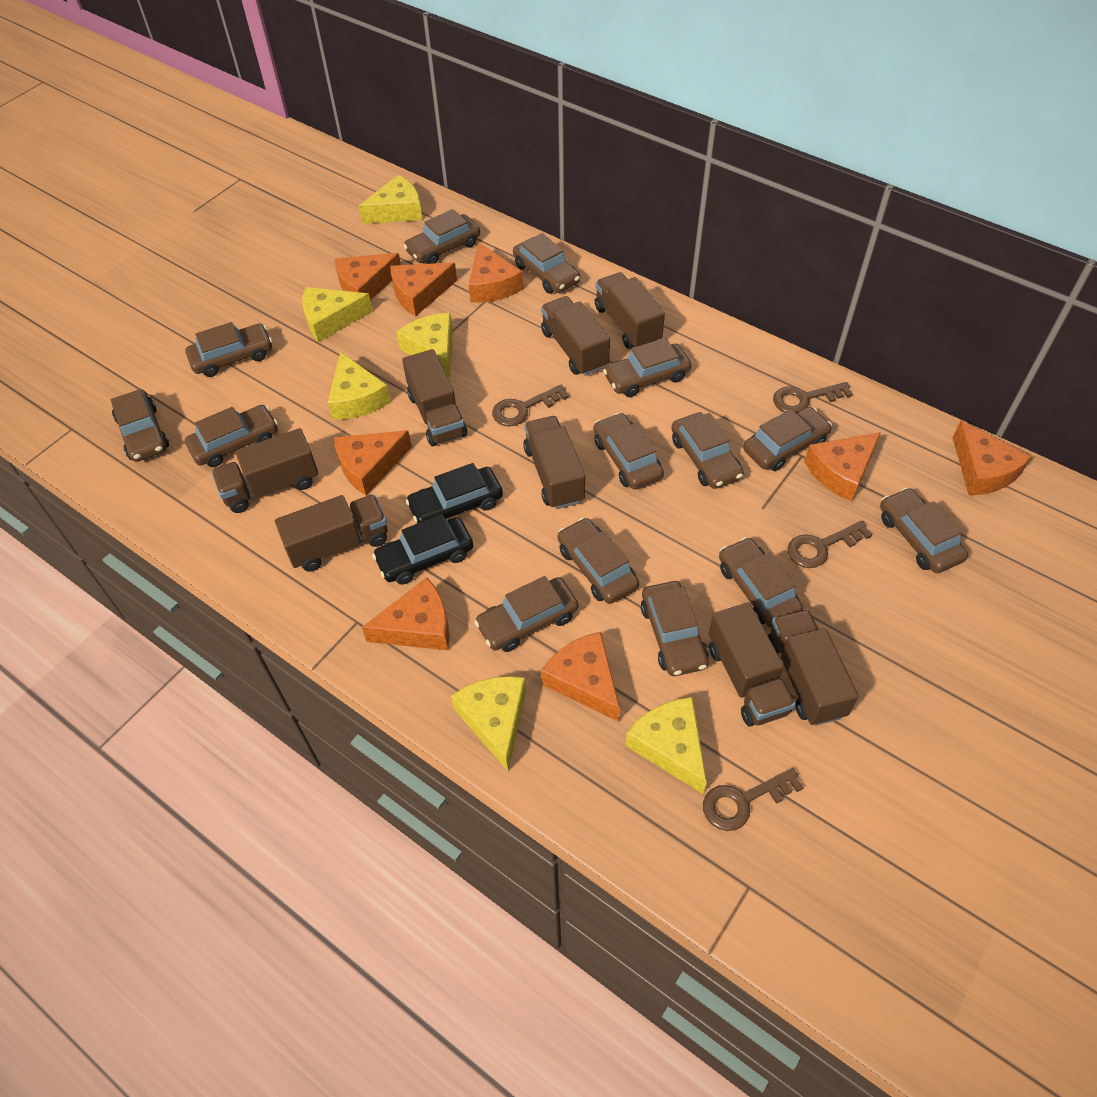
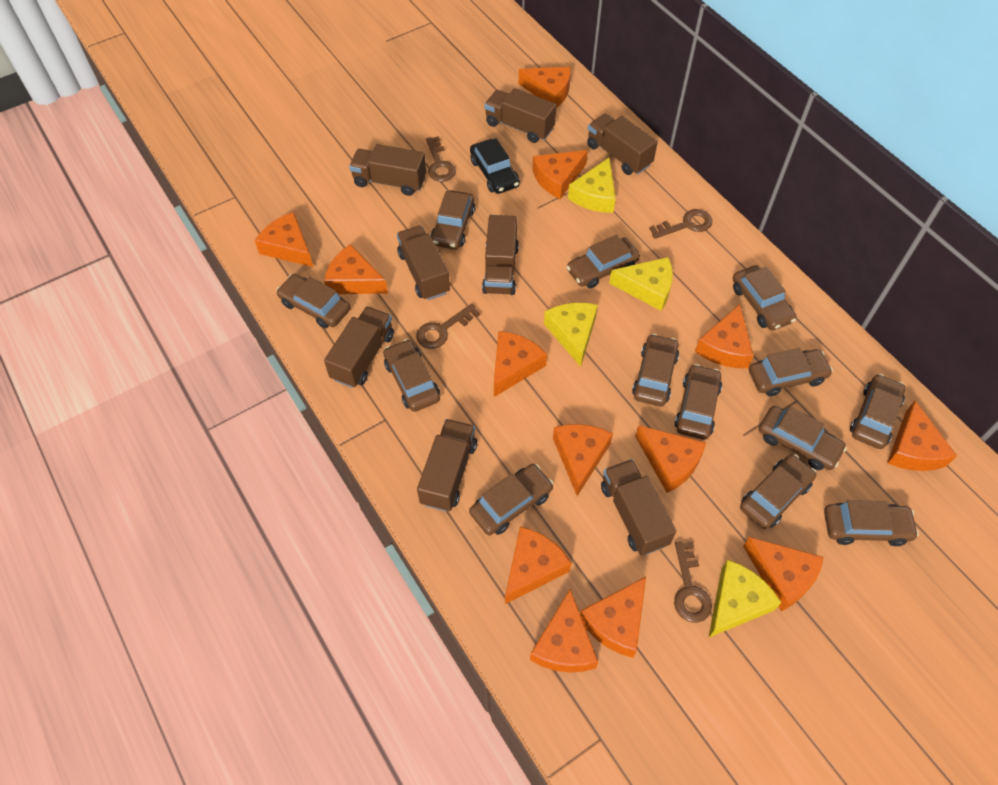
black car: [372,514,473,585] [406,463,503,524] = 2 -> [470,138,520,194] = 1
brown car: [111,389,169,462] [185,322,272,377] [185,405,278,467] [404,209,480,264] [475,576,579,652] [513,233,580,293] [558,518,639,604] [594,413,664,489] [603,338,691,397] [641,581,709,676] [671,412,744,489] [719,537,803,628] [743,407,832,471] [880,488,968,573] = 14 -> [276,274,350,329] [383,339,440,412] [431,190,475,249] [469,464,553,535] [567,234,640,288] [632,334,679,406] [674,364,722,440] [733,265,796,330] [740,454,816,529] [749,348,833,396] [759,406,847,470] [824,500,919,546] [850,374,906,449] = 13
orange cheese: [334,430,412,496] [335,253,401,300] [362,578,450,650] [390,262,457,316] [469,242,523,302] [541,632,620,722] [804,432,881,501] [953,421,1032,496] = 8 -> [254,212,313,267] [324,244,388,294] [494,331,547,397] [505,526,571,604] [519,67,571,108] [530,589,598,672] [532,150,588,199] [553,424,613,496] [580,577,646,658] [635,425,706,493] [695,304,754,368] [743,537,824,611] [887,401,957,471] = 13
yellow cheese: [302,287,372,342] [328,352,391,420] [359,175,422,224] [396,313,453,378] [451,676,526,771] [626,697,707,794] = 6 -> [544,303,598,367] [568,158,616,213] [609,257,673,311] [709,560,782,637] = 4

